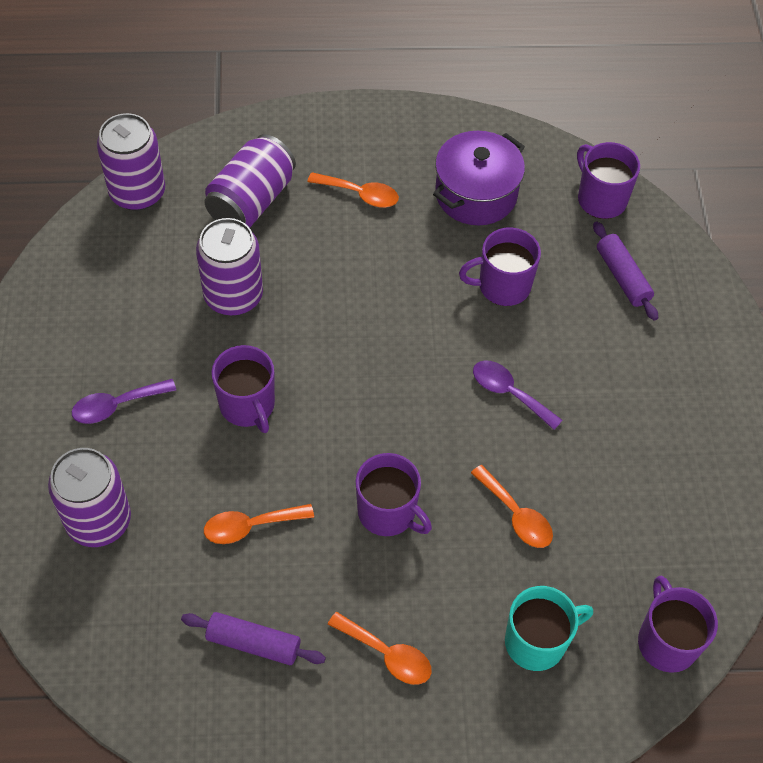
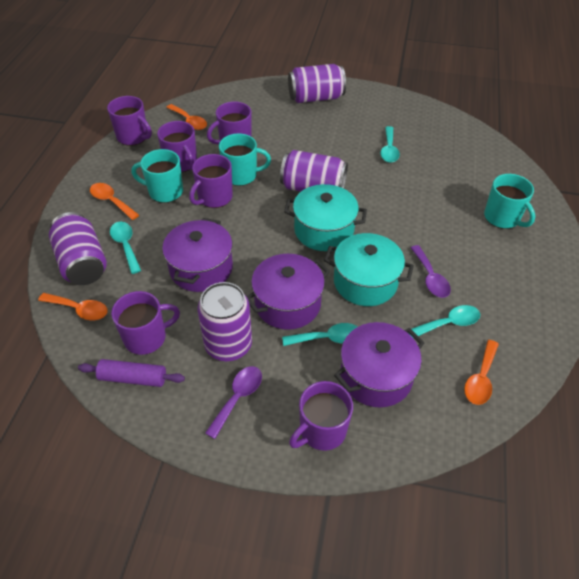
purple mug: [212,345,275,433] [356,453,432,536] [459,228,541,306] [577,142,640,219] [638,576,718,673] = 5 -> [107,96,152,146] [111,291,180,355] [157,121,197,172] [189,154,233,208] [207,102,252,144] [289,381,353,451] = 6
purple pot: [433,131,525,225] = 1 -> [162,218,233,292] [247,254,330,330] [334,322,424,407] = 3
purple rolling pin: [181,612,326,665] [593,221,658,321] = 2 -> [78,359,185,387] = 1
turquoise mug: [505,586,593,671] = 1 -> [131,149,183,203] [219,133,271,186] [484,174,535,229] = 3
turquoise pot: none = 0 -> [284,184,367,251] [324,233,414,306] = 2
turquoise spoon: none = 0 -> [110,221,141,274] [282,323,358,346] [380,126,400,163] [408,305,480,338] = 4

